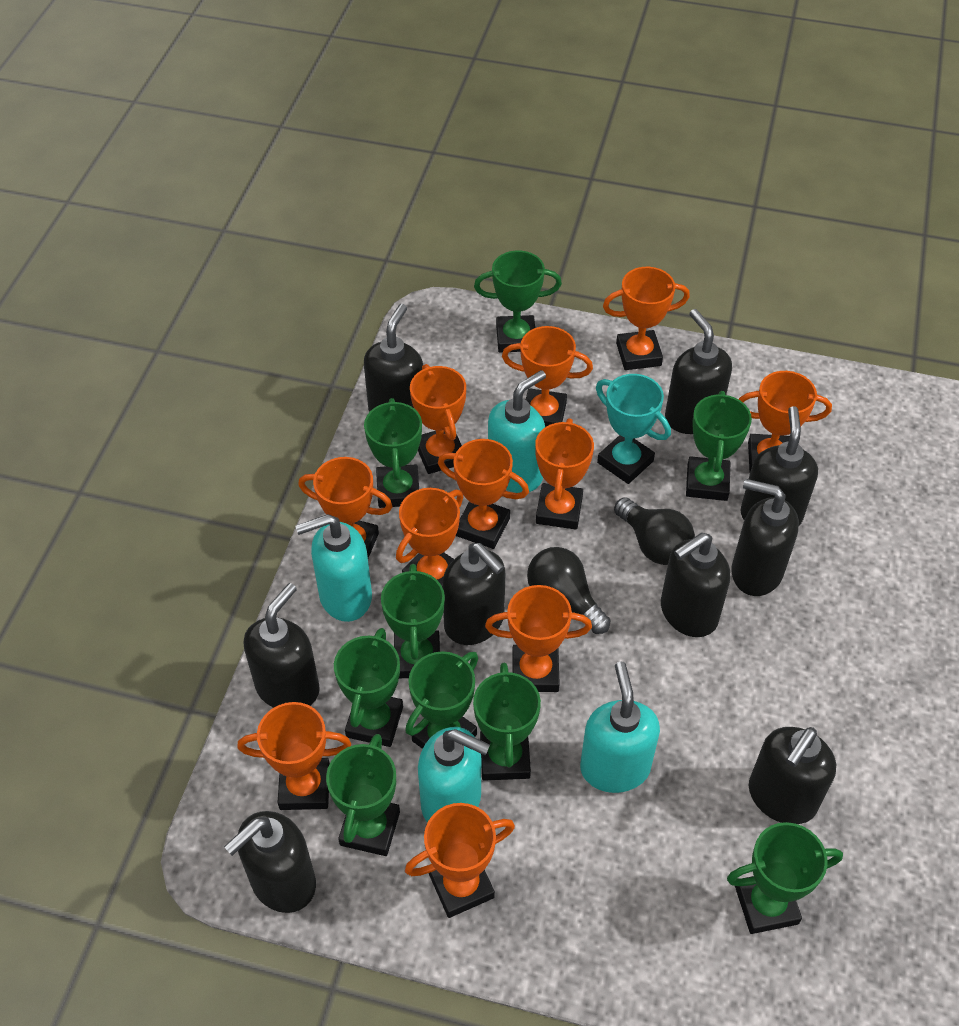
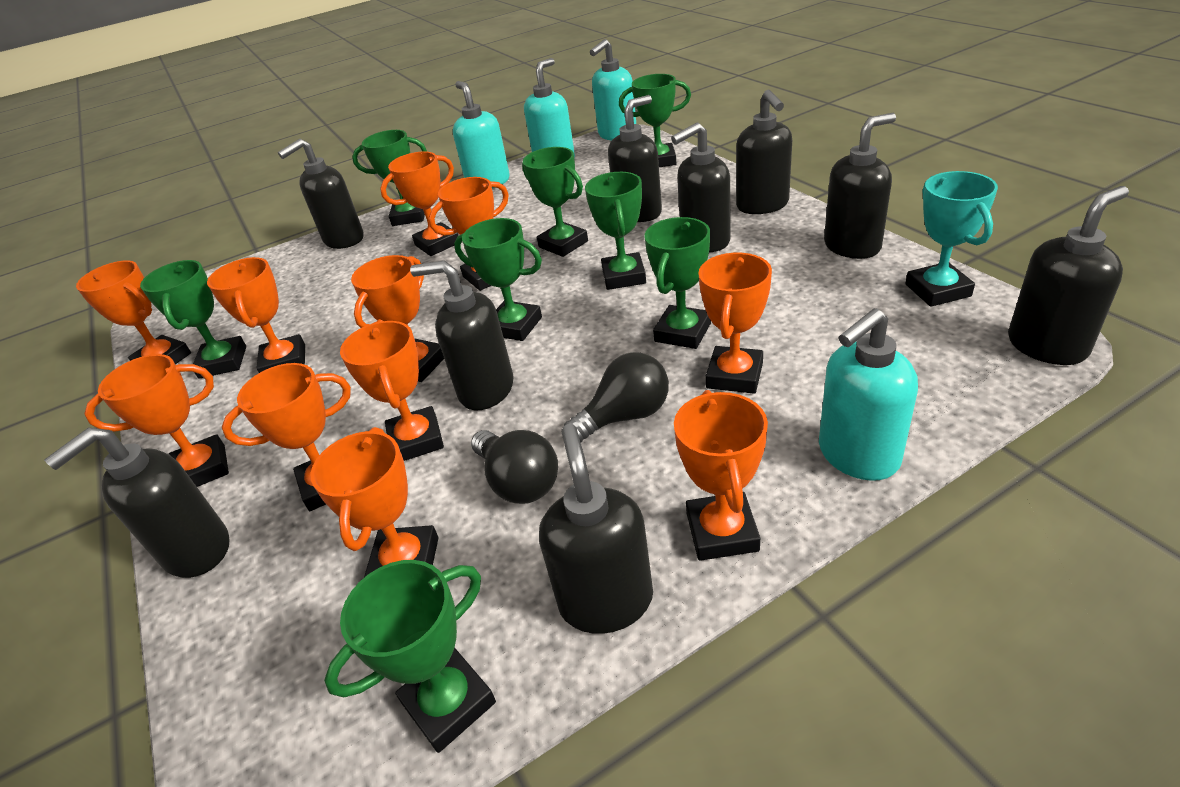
green trophy: [326,734,400,856] [334,628,403,747] [364,398,422,508] [381,564,445,678] [405,651,478,749] [473,663,541,781] [474,250,562,352] [686,391,752,501] [727,822,843,934] = 9 -> [140,260,246,379] [324,560,496,753] [352,130,427,226] [454,218,542,341] [522,147,588,257] [585,172,646,290] [619,74,691,167] [644,217,711,349] = 8

